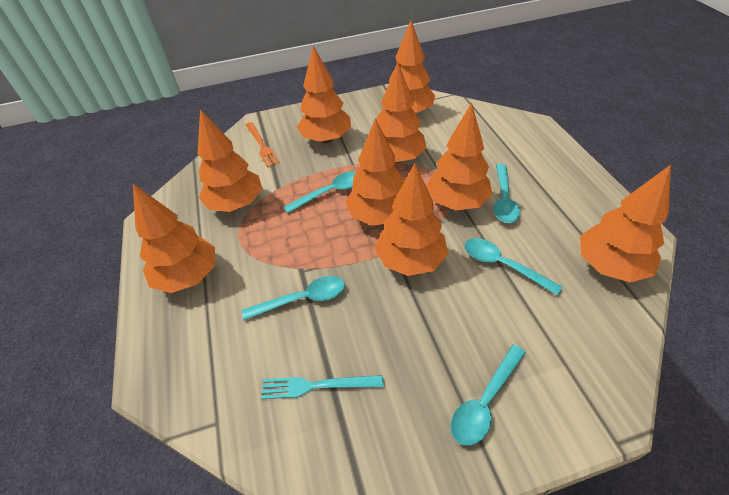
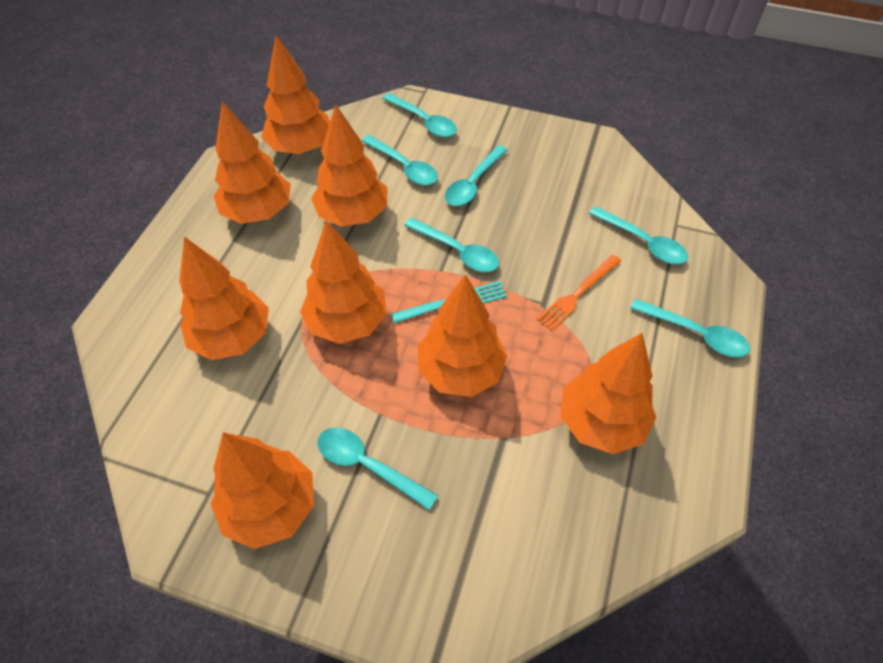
orange tree: [133,184,215,293] [197,109,262,212] [297,46,351,143] [345,118,405,226] [375,164,448,276] [376,62,427,163] [383,20,435,113] [427,103,492,211] [580,165,671,283] = 9 -> [179,237,269,360] [211,432,314,549] [214,101,291,224] [261,35,330,154] [300,220,387,344] [311,104,388,227] [418,274,507,397] [560,333,657,454] = 8
turquoise spoon: [242,276,345,320] [284,171,356,214] [451,345,526,446] [464,238,563,296] [494,164,520,223] = 5 -> [318,427,438,510] [361,135,438,186] [382,93,457,137] [404,218,499,272] [445,145,508,206] [589,206,688,265] [630,298,750,358] = 7

